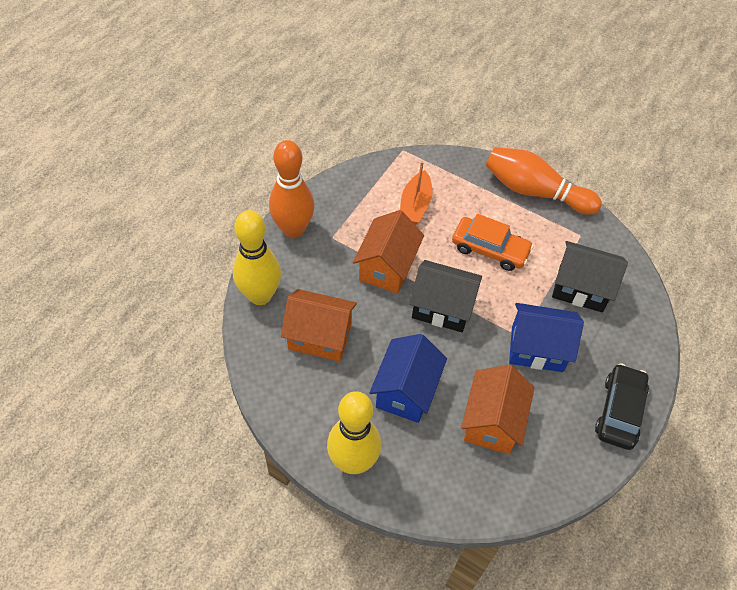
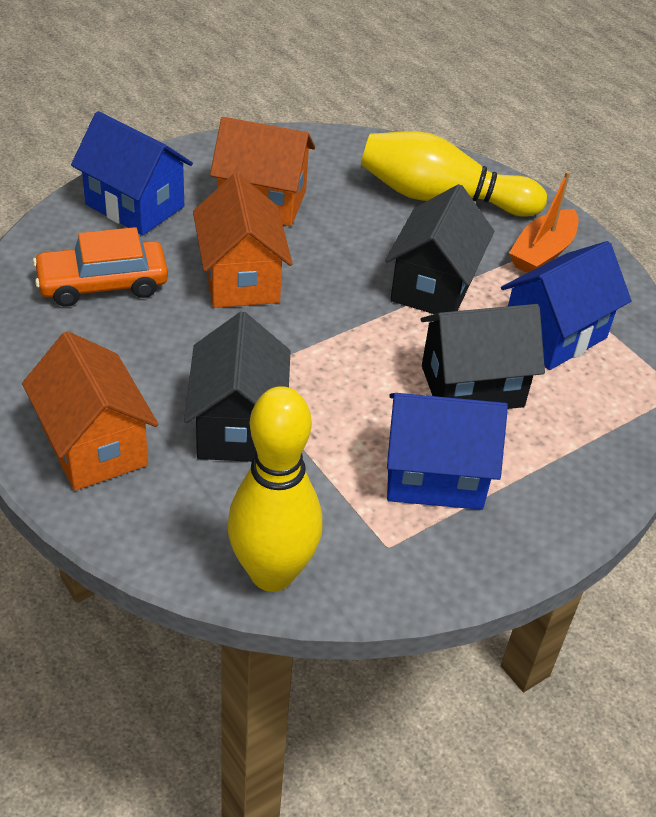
black car: [595,363,649,450] = 1 -> none = 0
black house: [409,260,482,332] [552,241,628,312] = 2 -> [184,312,291,462] [385,184,494,314] [421,304,545,409] = 3
blue house: [370,334,447,423] [509,303,584,372] = 2 -> [71,111,193,235] [387,393,508,510] [501,241,631,370] = 3
orange bowling pin: [269,140,314,238] [485,147,602,215] = 2 -> none = 0

